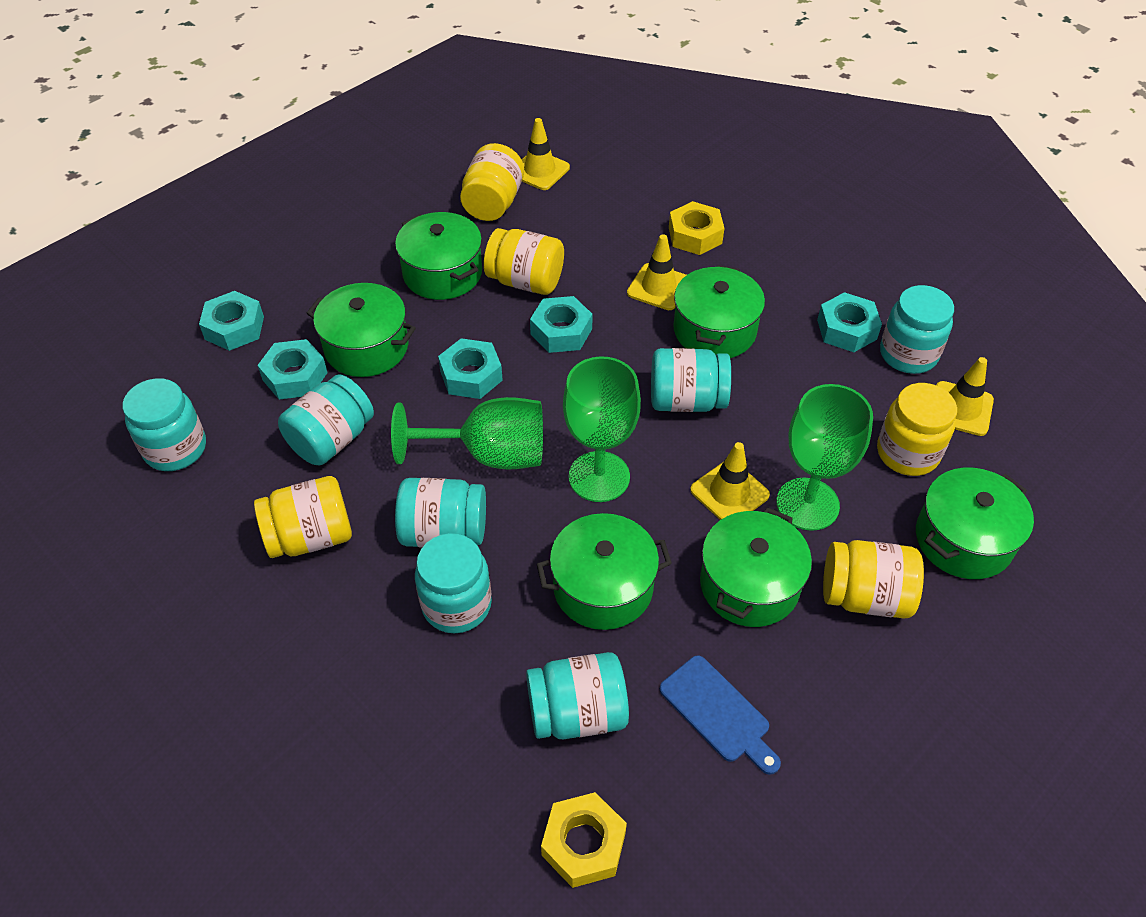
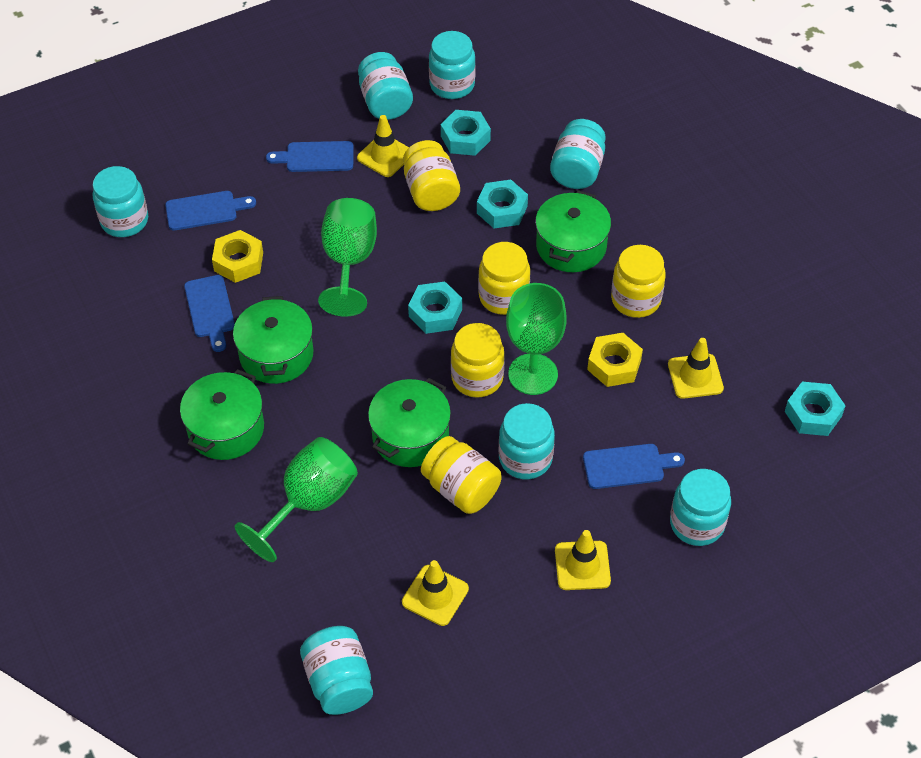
blue cutting board: [660,655,781,775] = 1 -> [165,191,256,230] [184,275,235,352] [266,141,354,172] [583,444,685,489] = 4
green pot: [307,283,416,377] [395,212,482,300] [537,513,672,630] [673,265,765,358] [700,507,812,627] [916,468,1034,579] = 6 -> [180,369,264,460] [233,296,314,384] [368,378,451,467] [535,190,611,272] = 4
turquoise nut: [199,291,264,351] [257,339,328,399] [438,338,503,399] [530,296,593,353] [817,292,882,352] = 5 -> [408,281,462,334] [441,110,491,156] [477,180,528,228] [785,382,845,436] = 4

